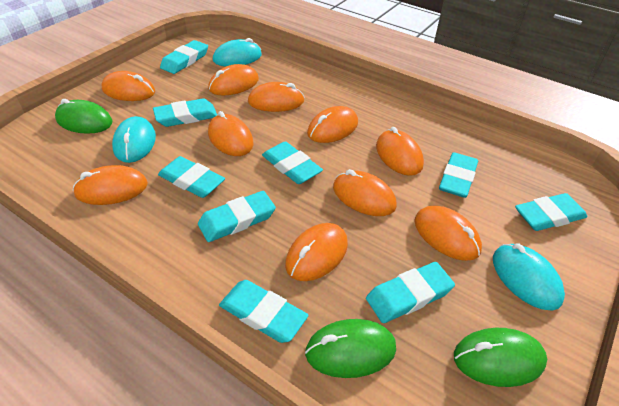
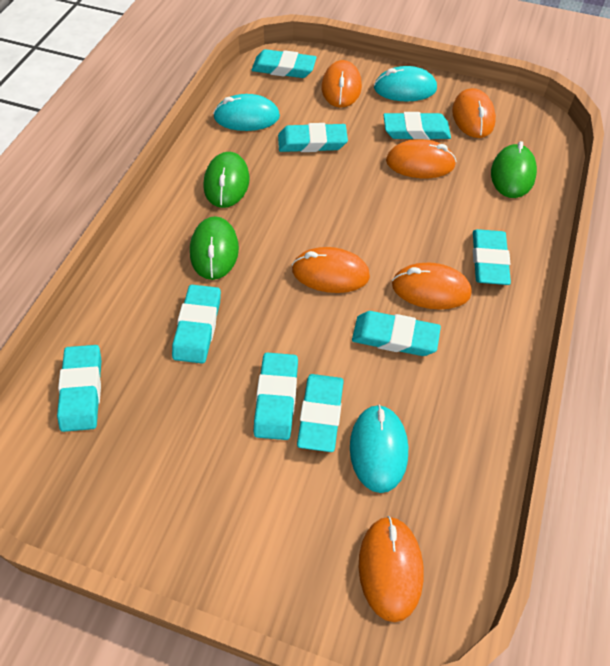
orange mouse: [73,165,148,205] [101,71,155,101] [208,64,259,96] [208,111,254,156] [248,82,305,112] [285,223,348,281] [307,106,358,143] [333,169,397,216] [376,127,424,176] [414,206,482,261] = 10 -> [292,247,370,293] [322,60,362,108] [359,516,424,622] [386,139,456,178] [392,263,472,310] [452,88,496,138] = 6

